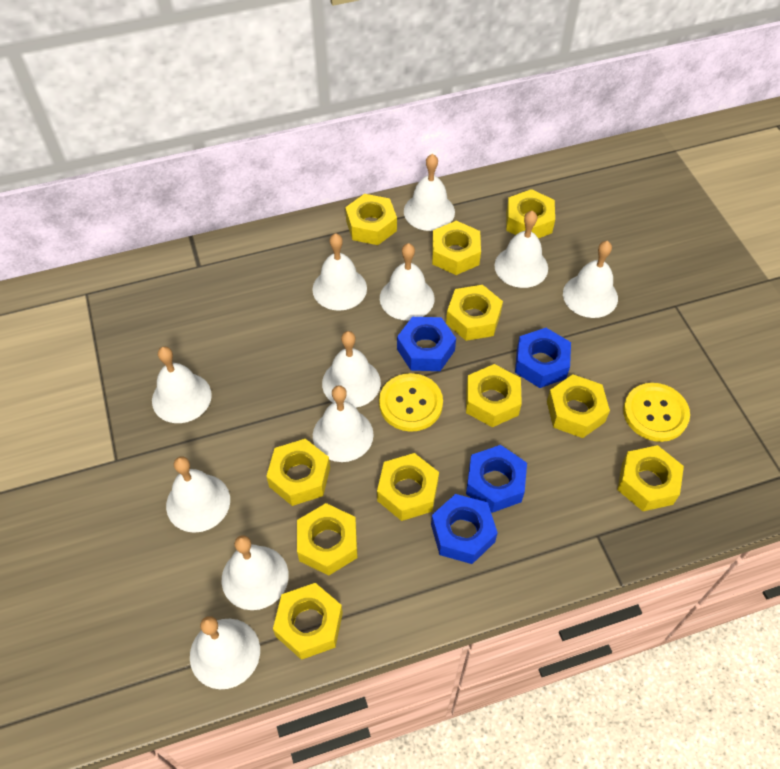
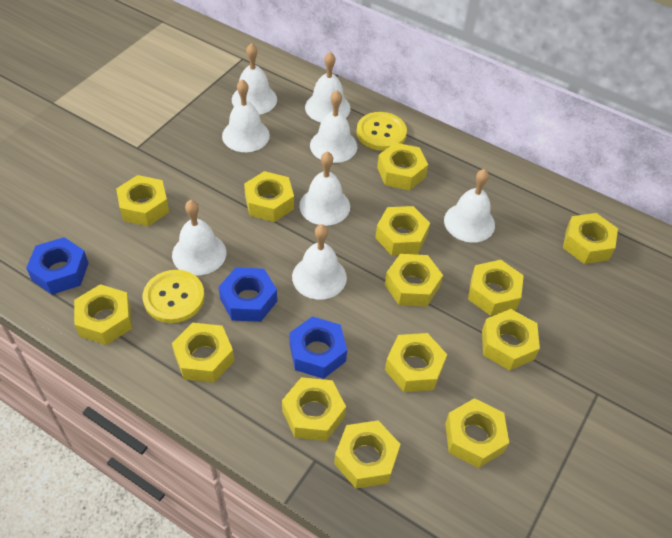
blue nut: [397,317,456,371] [431,494,498,564] [466,445,527,513] [515,328,571,388] = 4 -> [26,237,89,295] [219,267,277,322] [289,316,347,379] = 3
white bell: [152,346,212,423] [166,456,230,533] [190,616,260,689] [222,535,289,610] [312,233,367,311] [313,385,374,462] [322,331,381,408] [380,243,435,320] [404,154,455,231] [494,211,548,288] [563,241,618,318] = 11 -> [172,200,226,275] [222,80,270,152] [232,43,277,115] [292,224,347,300] [299,151,350,226] [305,52,351,122] [310,90,357,163] [444,169,495,243] = 8
yellow nut: [266,439,330,506] [273,583,343,660] [297,503,357,576] [345,194,397,245] [377,453,439,521] [432,221,481,275] [446,285,503,341] [466,364,522,427] [506,189,555,238] [547,375,610,438] [617,445,684,511] = 11 -> [74,284,132,345] [116,175,169,226] [172,323,234,383] [244,171,294,222] [282,377,346,441] [334,421,400,488] [375,206,430,255] [377,143,428,190] [385,254,443,307] [385,333,447,392] [445,398,509,468] [468,260,524,316] [482,309,540,370] [563,213,618,264] = 14

